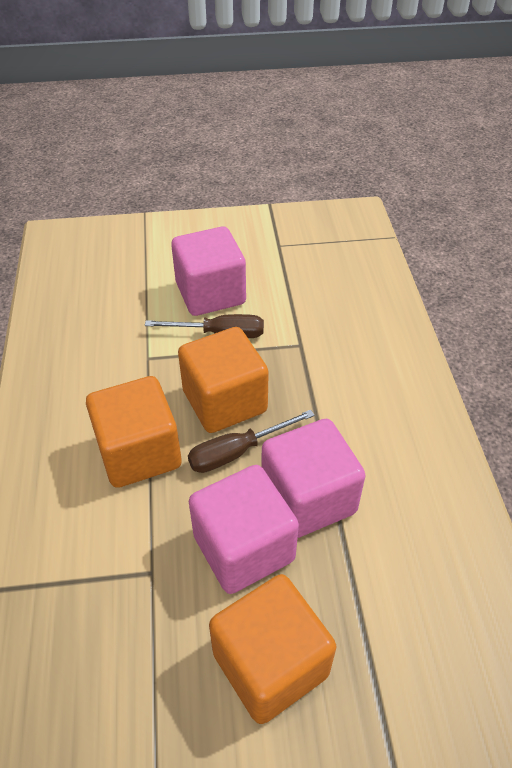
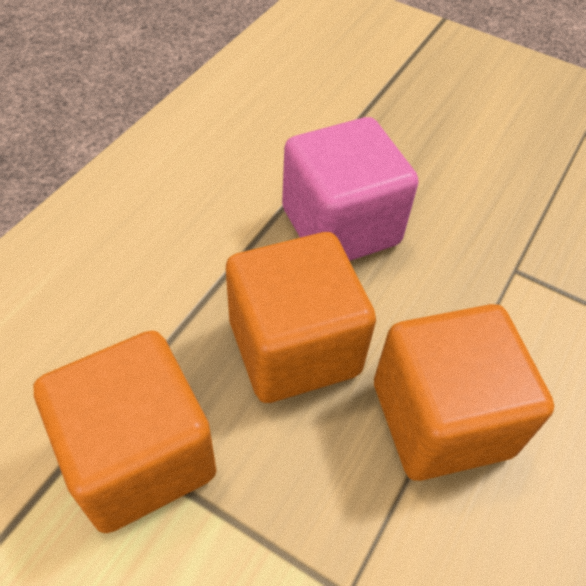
brown screwdriver: [145,314,264,338] [188,410,315,473] = 2 -> none = 0
pink cube: [171,227,246,316] [189,465,299,594] [261,419,366,538] = 3 -> [282,117,419,261] = 1

